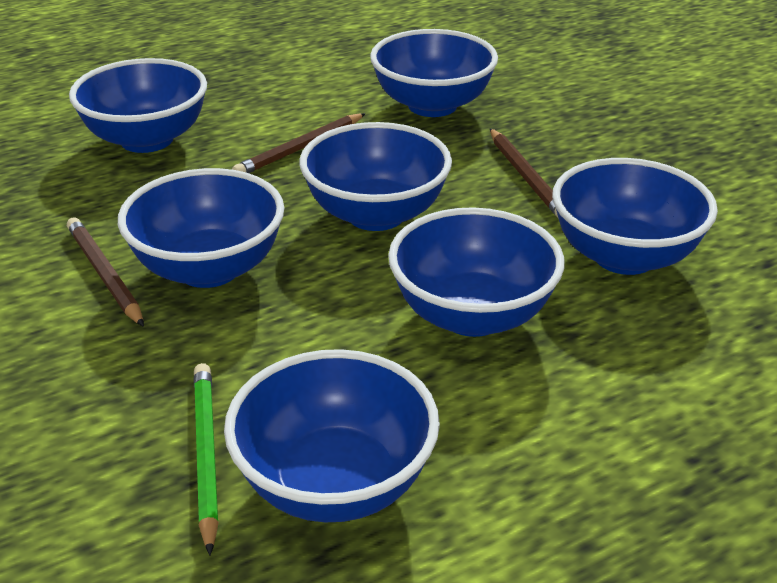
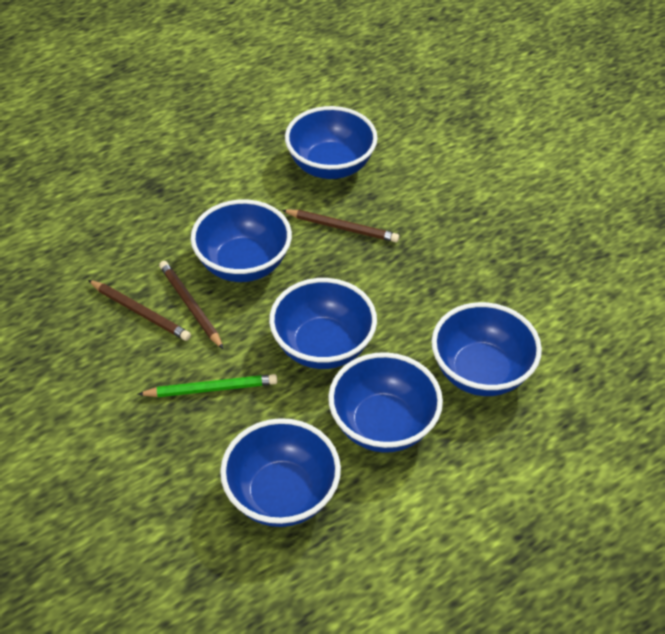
blue bowl: [69,58,207,153] [118,168,284,288] [224,349,440,522] [300,122,452,231] [370,29,498,117] [388,207,564,337] [552,158,718,275] = 7 -> [191,199,292,282] [220,418,341,527] [269,278,377,369] [285,106,378,179] [328,352,443,453] [432,302,542,396] = 6

